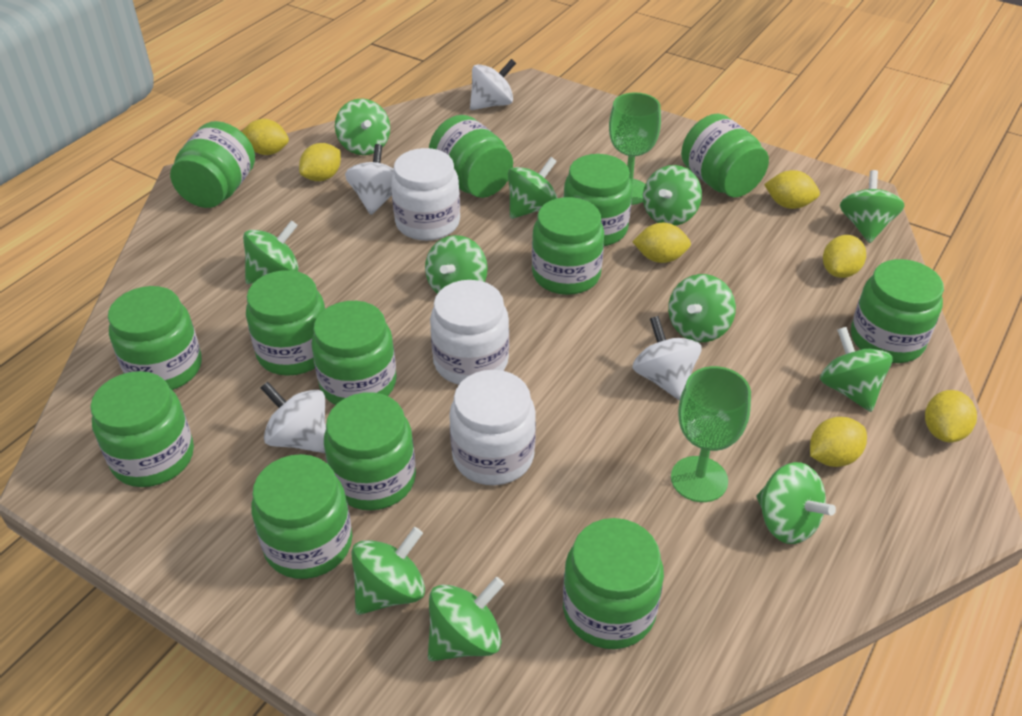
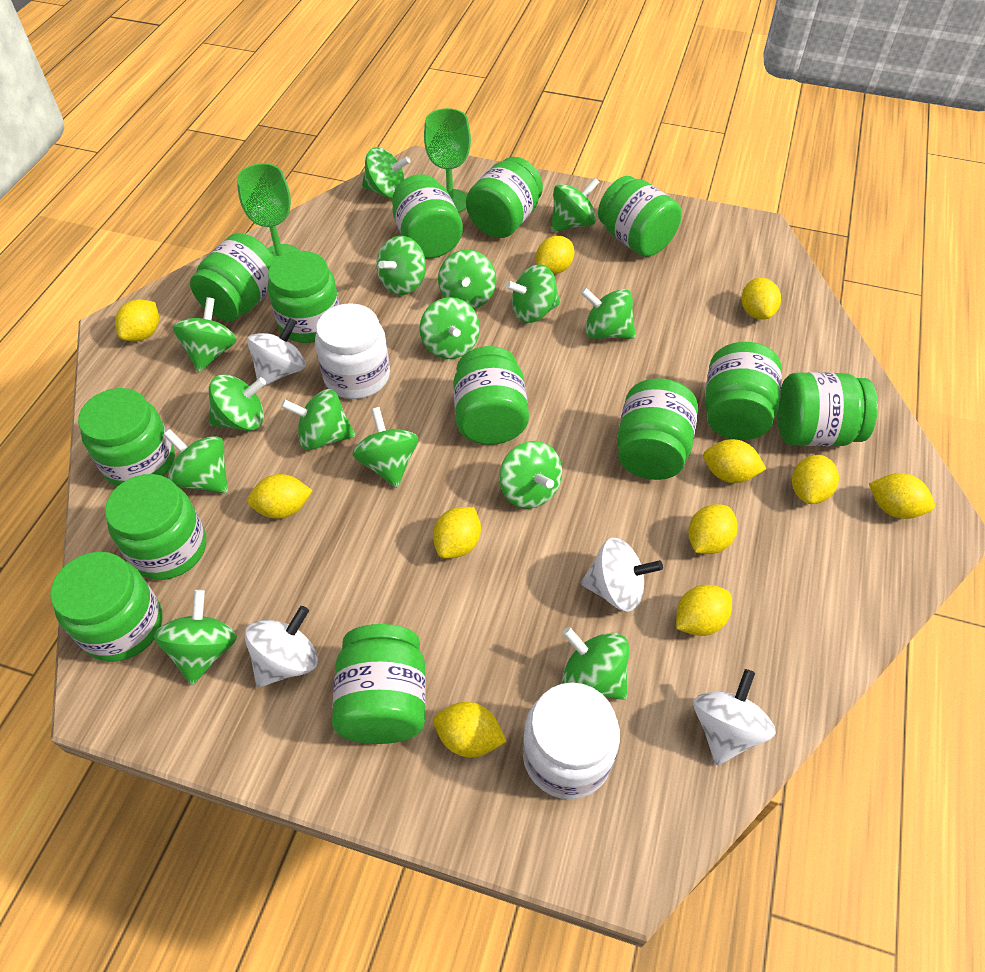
green spinning top: [243,220,299,284] [335,99,390,155] [351,527,425,615] [425,235,488,294] [428,577,504,661] [508,157,557,219] [643,165,702,226] [668,274,736,342] [757,462,836,544] [820,327,893,412] [840,170,905,243] = 11 -> [154,590,237,685] [163,429,228,493] [173,297,237,372] [209,374,266,431] [281,389,355,450] [352,407,418,488] [362,147,410,198] [376,236,426,295] [420,297,480,359] [438,250,497,309] [499,441,562,509] [505,264,560,323] [551,177,599,232] [562,627,629,700] [581,288,636,339] = 15
white jar: [391,148,460,241] [430,280,509,385] [449,370,536,485] = 3 -> [315,303,390,399] [523,683,620,799] = 2
yellow lemon: [242,119,289,155] [299,143,341,181] [632,223,691,263] [764,170,820,209] [810,417,867,467] [823,235,866,278] [925,390,977,442] = 7 -> [115,299,159,341] [247,474,313,519] [433,507,481,558] [433,702,507,757] [536,236,574,274] [676,585,732,636] [688,504,737,554] [703,439,766,483] [742,278,781,320] [792,455,839,504] [869,473,935,519] = 11

